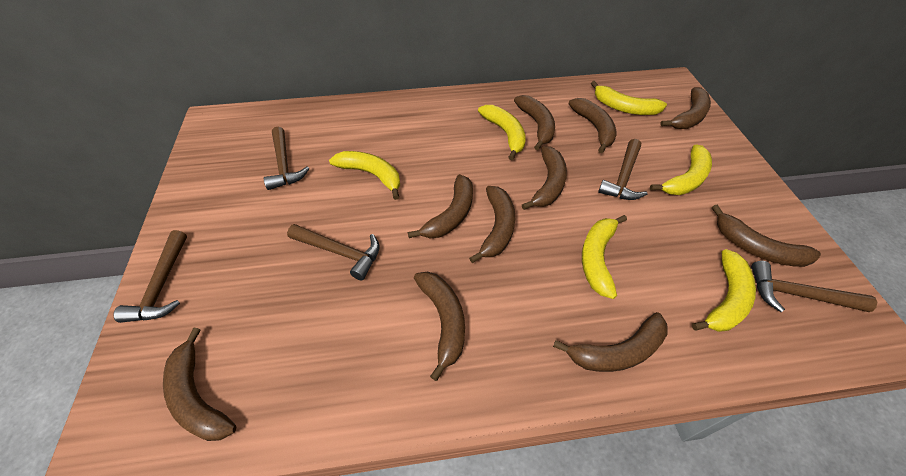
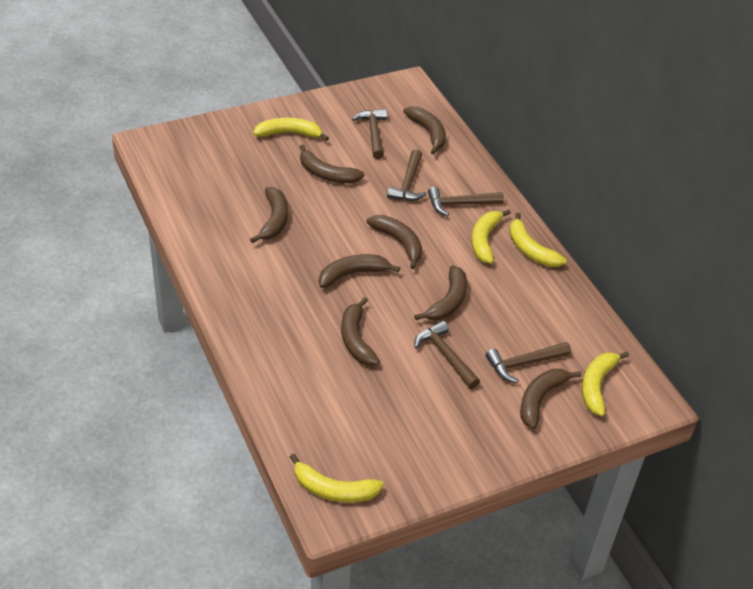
brown banana: [163,328,237,441] [408,174,473,239] [414,272,465,381] [469,186,515,263] [514,95,555,150] [522,146,567,210] [553,312,668,372] [568,98,616,153] [660,87,711,129] [712,205,821,267] = 10 -> [250,187,288,243] [300,145,365,183] [319,254,400,288] [341,297,380,365] [366,215,422,269] [403,106,446,155] [414,265,467,320] [520,369,582,429] = 8
yellow banana: [329,151,400,200] [478,105,526,160] [582,215,627,299] [591,81,667,115] [650,144,712,195] [692,249,756,332] = 6 -> [253,118,329,141] [290,453,384,503] [472,209,511,264] [509,212,566,267] [582,352,629,416] = 5

